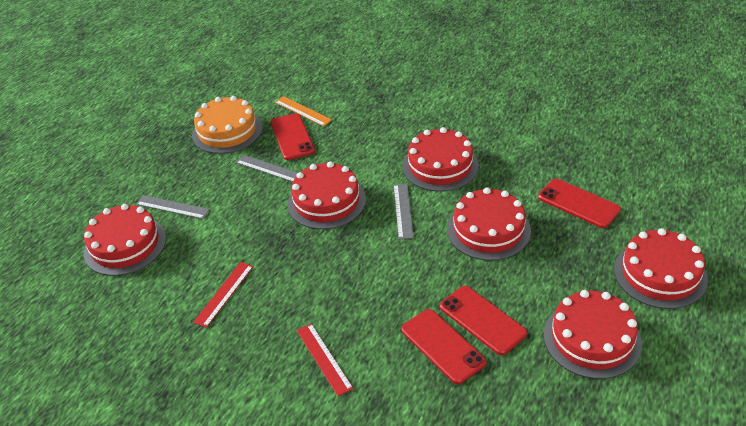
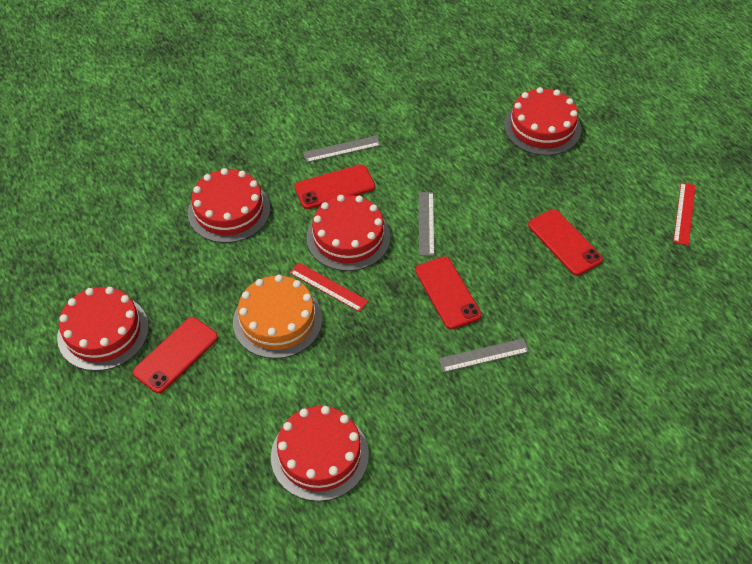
orange ruler: [275,96,332,126] = 1 -> none = 0
red cake: [84,204,166,276] [288,161,366,229] [402,127,479,192] [447,187,531,261] [544,290,642,379] [614,228,708,309] = 6 -> [57,287,149,371] [188,168,270,243] [271,406,369,501] [306,195,390,271] [504,87,581,155] = 5

